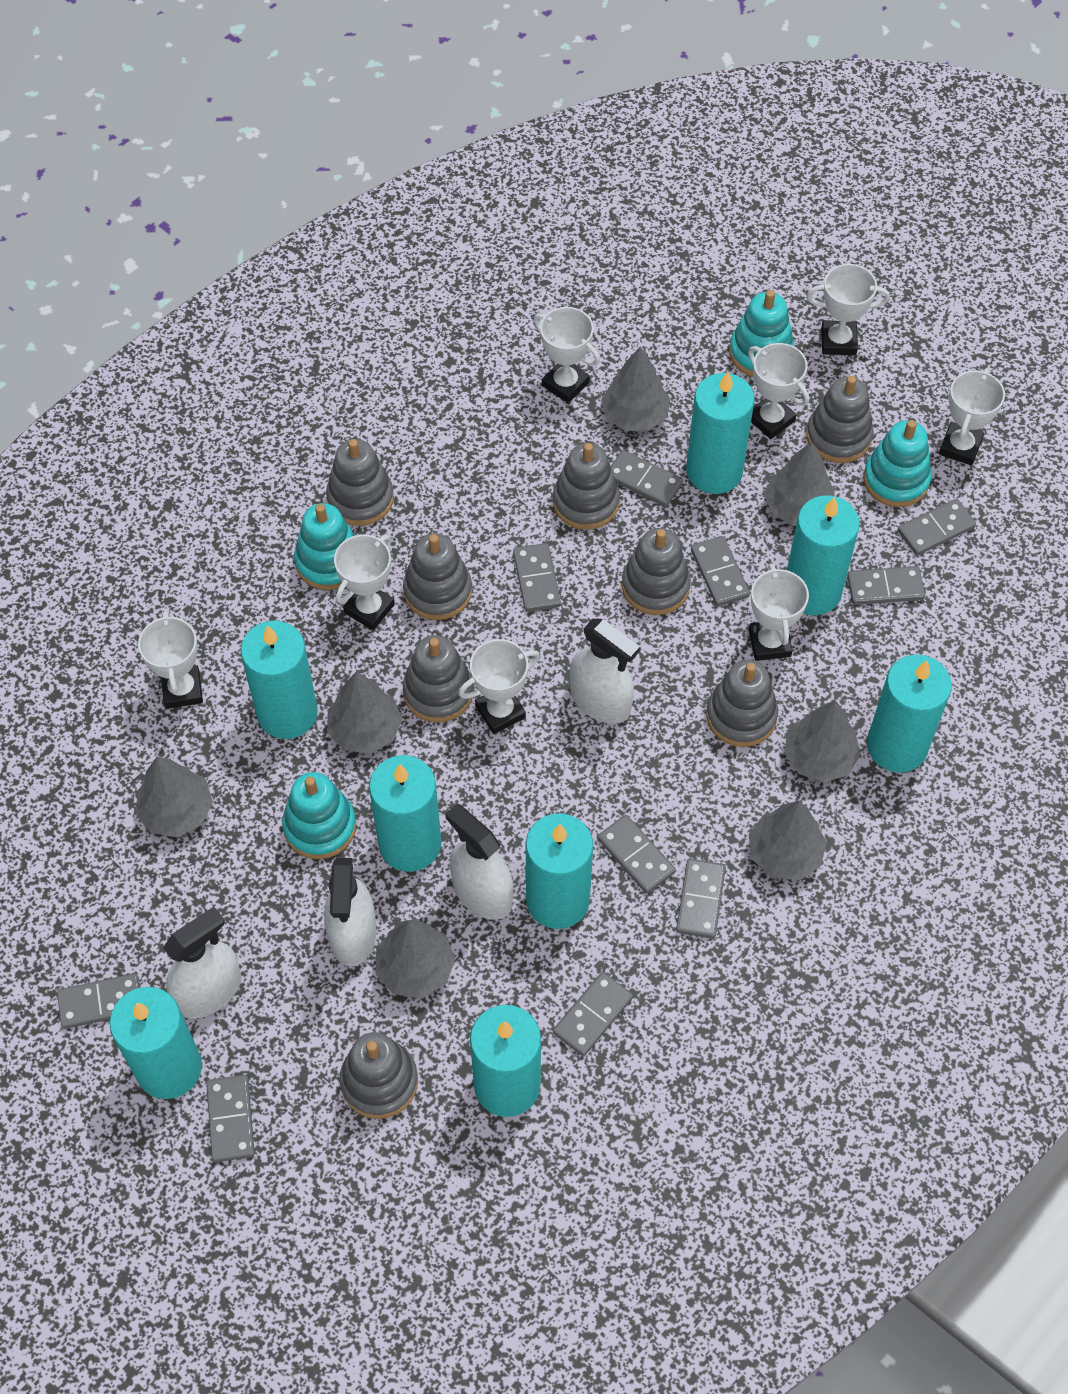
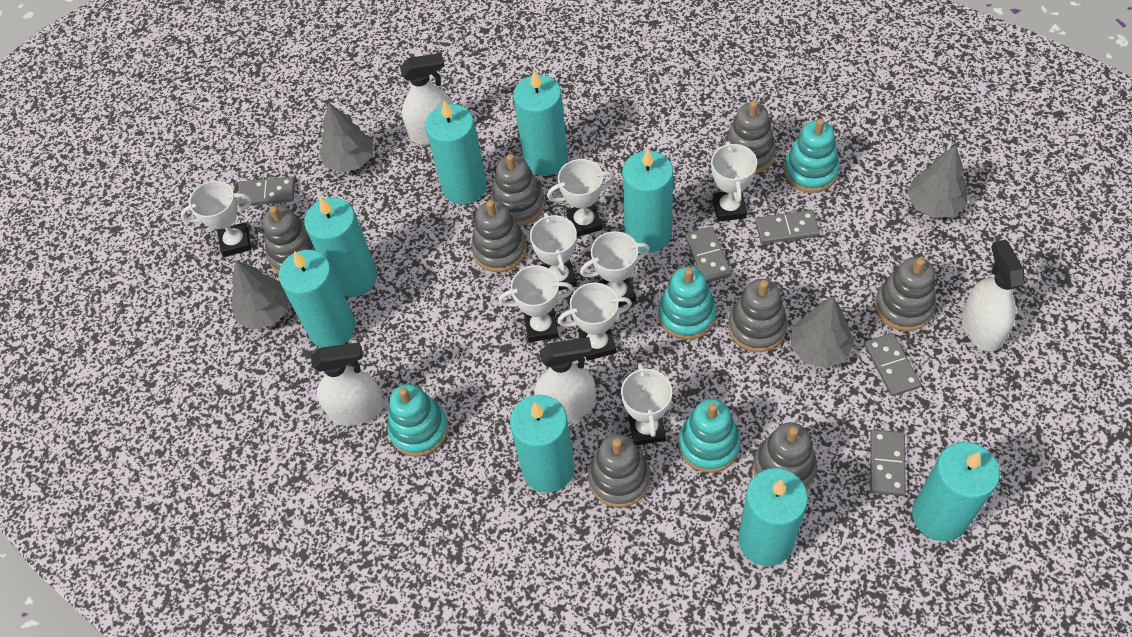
grey domino: [57,974,140,1029] [206,1075,255,1162] [513,543,561,612] [553,972,633,1056] [597,815,676,894] [610,450,683,507] [676,859,726,939] [691,536,750,606] [847,566,925,605] [898,499,976,556] = 10 -> [237,177,295,206] [685,227,732,283] [755,210,820,244] [864,333,921,396] [870,430,906,496] = 5
grey tree: [135,756,213,837] [327,672,402,754] [376,919,455,998] [601,347,671,431] [749,801,827,880] [764,442,835,526] [784,700,861,782] = 7 -> [231,261,289,330] [319,103,373,173] [791,297,854,368] [907,145,967,218] = 4

